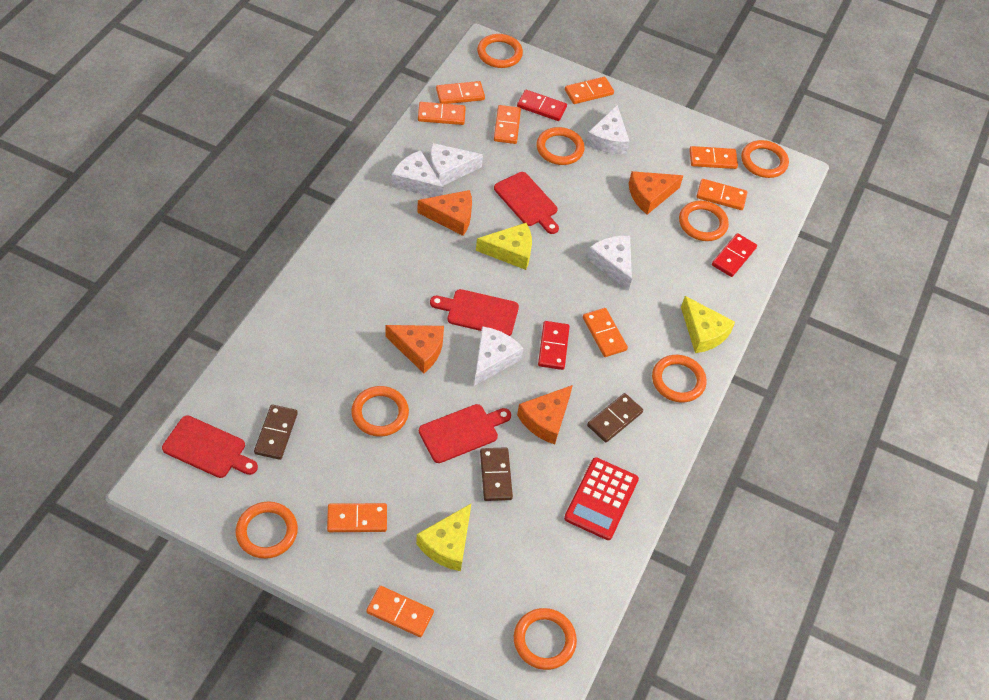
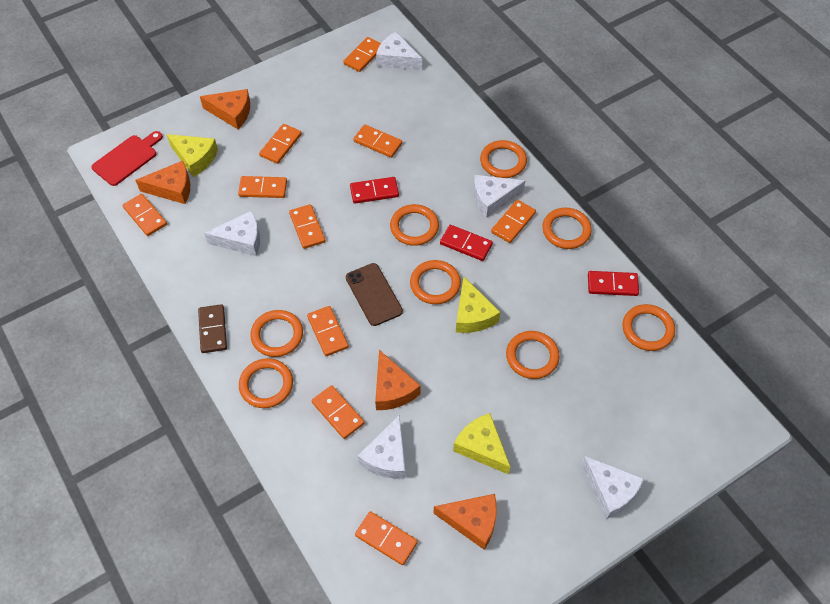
brown domino: [254,404,298,460] [480,447,513,501] [587,393,643,443] = 3 -> [198,304,227,353] = 1
brown phone: none = 0 -> [346,263,403,326] = 1
orange domino: [327,503,387,532] [366,586,434,637] [418,102,466,125] [436,81,485,104] [494,105,521,144] [565,77,614,104] [583,308,628,357] [689,146,738,169] [696,179,747,210] = 9 -> [123,194,167,236] [238,176,287,198] [259,124,302,164] [289,204,325,249] [307,306,349,356] [312,385,364,439] [343,37,381,72] [353,124,402,158] [355,511,418,565] [491,200,536,243] = 10
red calculator: [564,457,639,540] = 1 -> none = 0
red cutting board: [162,415,258,478] [419,404,511,463] [430,289,519,336] [494,172,559,234] = 4 -> [91,131,163,186] = 1

